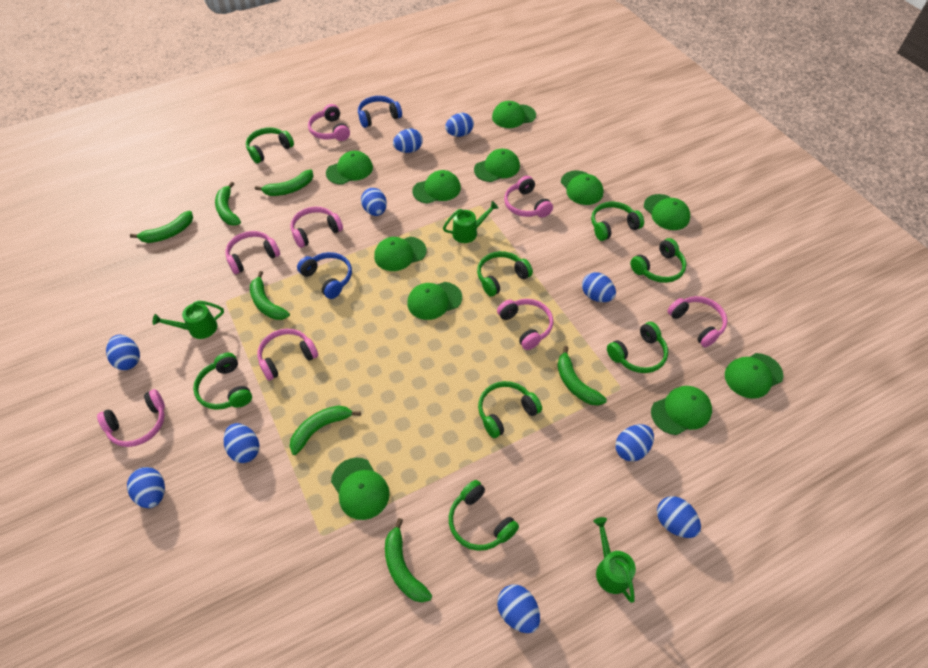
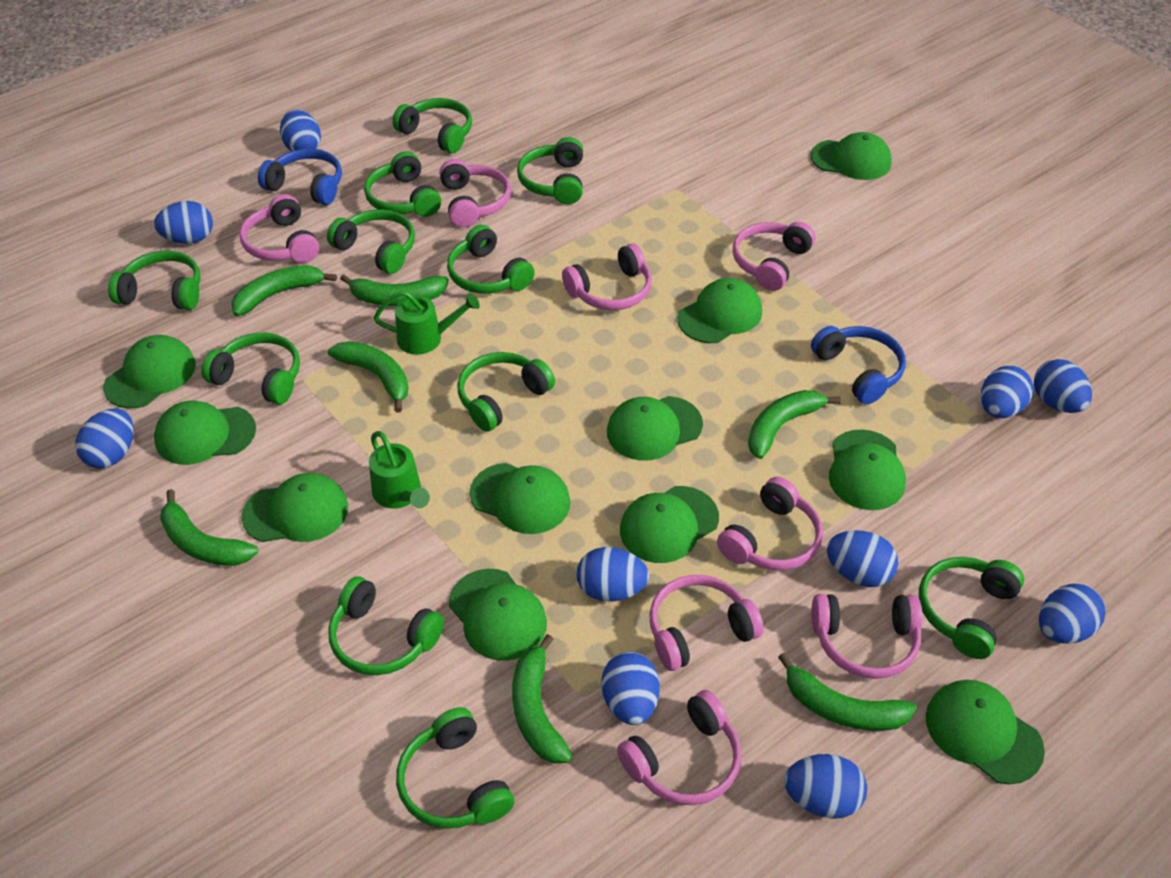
green headphones: [193,353,252,410] [246,127,294,163] [449,480,519,551] [477,251,533,297] [478,381,542,438] [591,202,644,241] [607,322,668,373] [630,238,686,283] = 8 -> [108,251,201,310] [201,333,300,405] [327,209,415,274] [328,577,444,675] [364,151,441,217] [392,98,472,153] [396,707,514,829] [447,225,535,294] [457,352,555,432] [517,137,583,204] [919,557,1024,659] = 11
green watering can: [152,301,224,339] [443,201,498,243] [593,517,636,603] = 3 -> [369,431,430,508] [374,290,480,355] = 2

